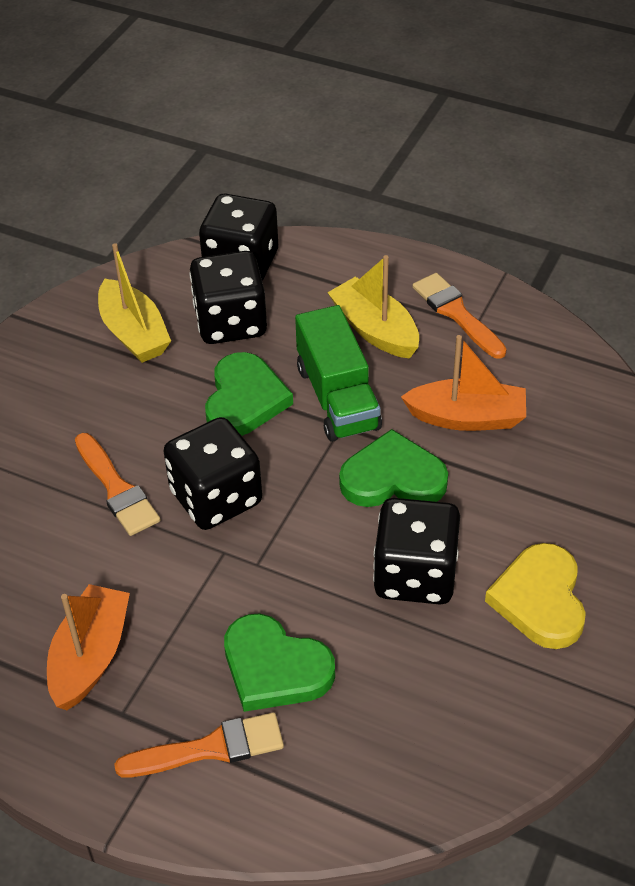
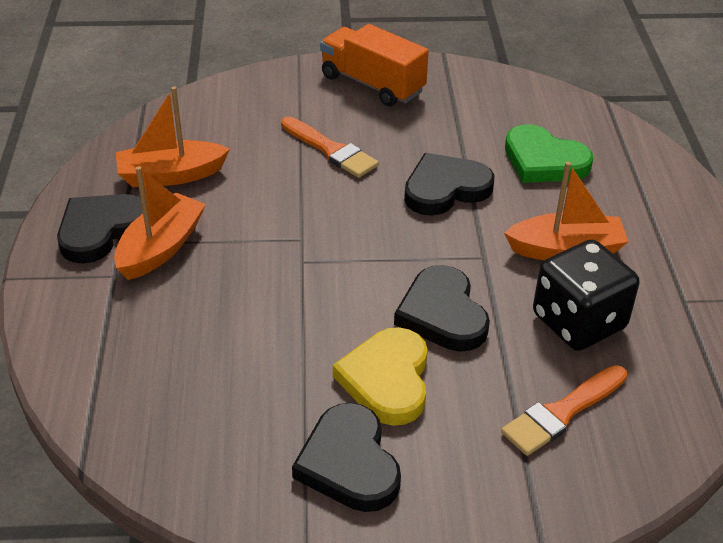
black dice: [163,417,262,530] [189,251,267,344] [199,194,278,281] [373,498,460,604] = 4 -> [533,240,639,351] = 1
black heart: none = 0 -> [57,194,143,264] [292,403,401,512] [394,265,490,352] [404,153,494,216] = 4
green heart: [205,352,293,436] [224,614,335,712] [339,429,448,507] = 3 -> [505,124,593,183] = 1
green truck: [295,305,382,442] = 1 -> none = 0
orange boat: [47,584,130,710] [401,335,526,431] = 2 -> [114,166,206,280] [116,86,230,187] [504,161,629,260] = 3
orange brush: [75,433,160,536] [114,712,284,777] [412,273,506,359] = 3 -> [281,116,379,178] [501,365,627,456] = 2
orange truck: none = 0 -> [320,24,429,106] = 1
yellow boat: [98,243,171,363] [327,255,419,359] = 2 -> none = 0

